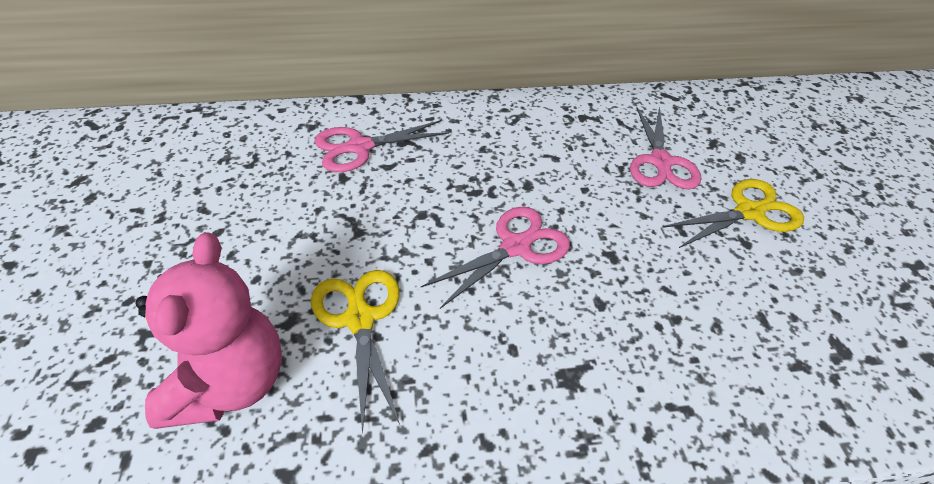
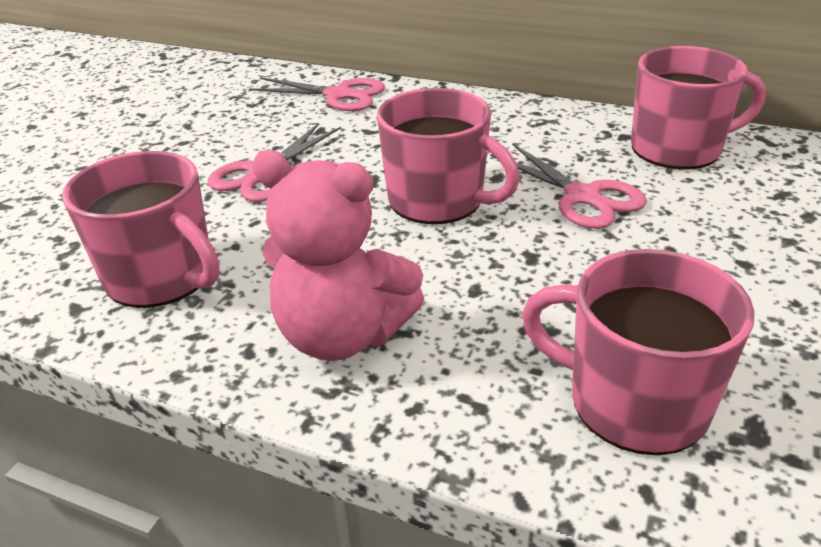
pink mug: none = 0 -> [62,151,220,308] [377,88,520,224] [522,249,755,455] [631,46,766,170] = 4
yellow scissors: [311,270,400,434] [662,179,804,248] = 2 -> none = 0

